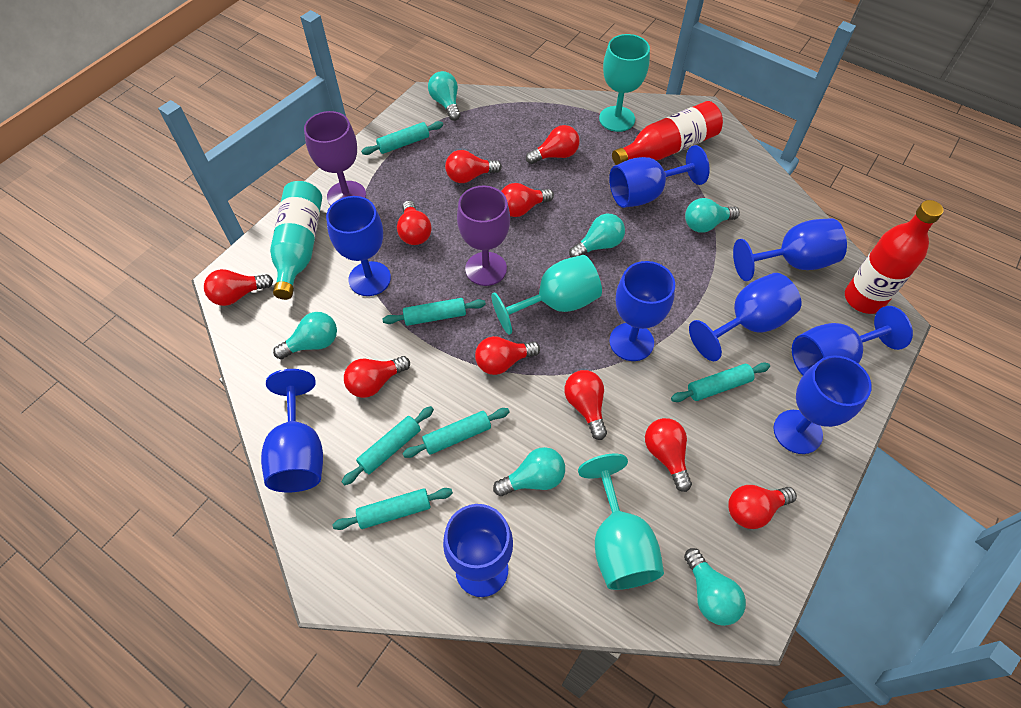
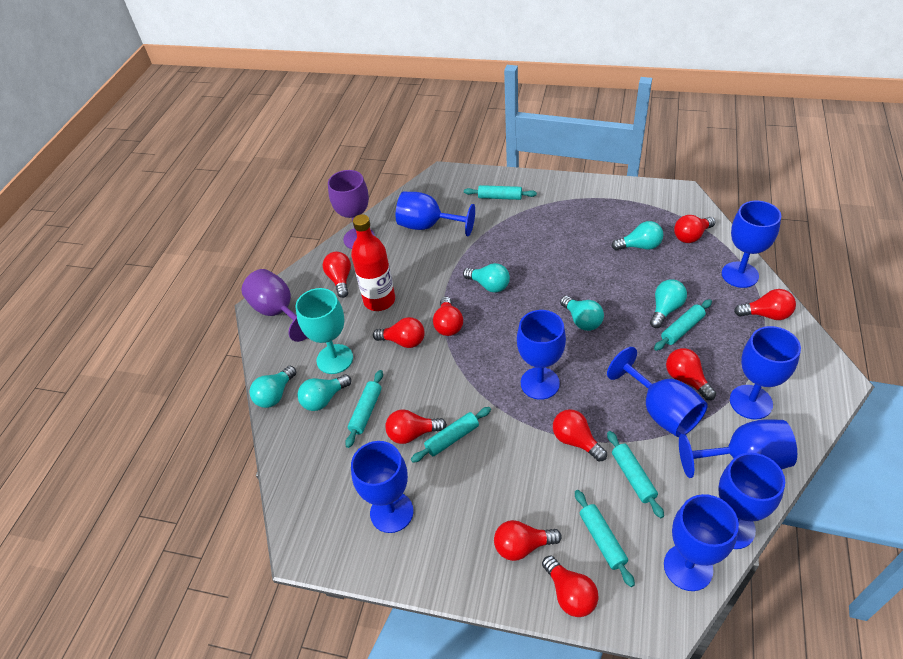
red bottle: [612,101,723,165] [845,200,943,314] = 2 -> [351,214,395,311] = 1
turquoise bottle: [270,181,322,300] = 1 -> none = 0
turquoise goblet: [491,255,602,335] [578,453,664,590] [599,34,650,132] = 3 -> [295,288,353,374] = 1

